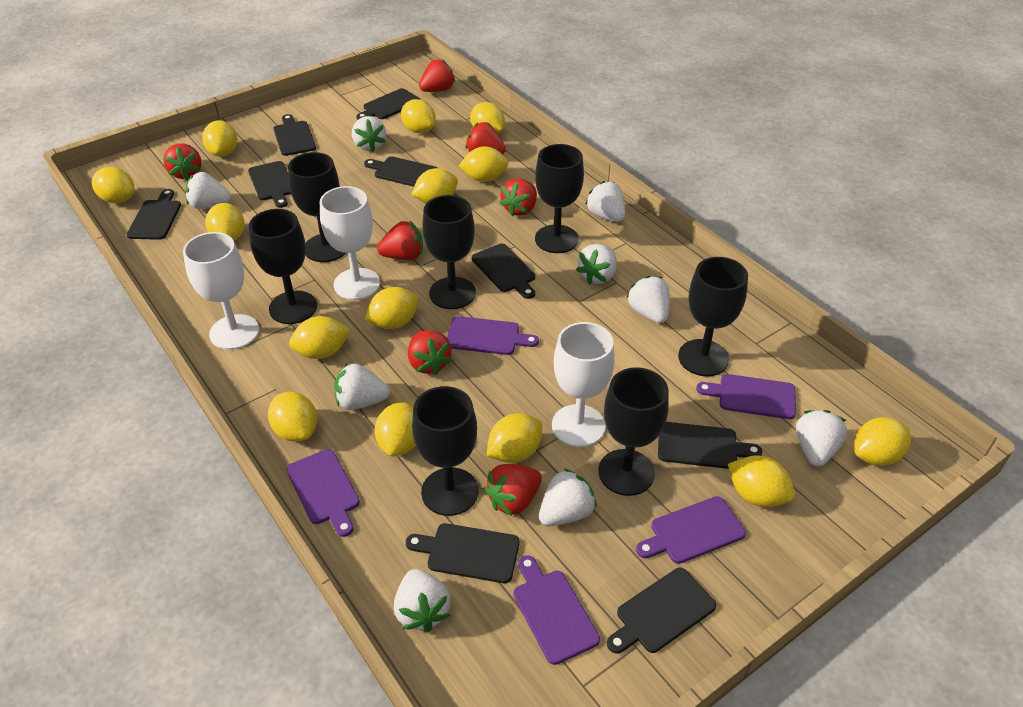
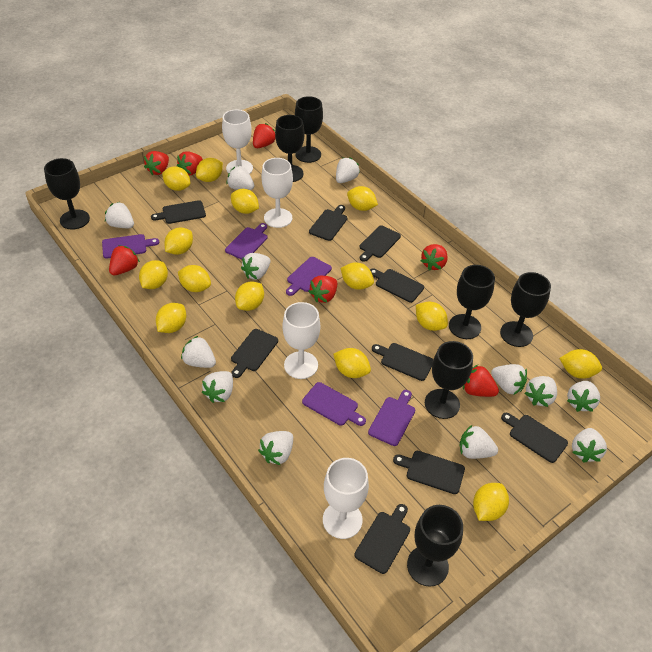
white goblet: [183,232,259,350] [320,186,380,300] [552,322,615,447] = 3 -> [222,110,253,174] [262,158,293,228] [282,302,320,379] [323,458,369,539] = 4
white strawberry: [186,172,231,209] [334,363,390,410] [352,116,386,152] [394,569,451,632] [539,469,597,526] [576,244,617,285] [585,181,625,222] [627,276,670,324] [796,410,847,467] = 9 -> [105,202,134,228] [181,336,216,368] [202,371,233,403] [226,166,254,190] [241,253,271,280] [258,431,293,465] [336,157,360,183] [460,425,498,459] [491,364,527,395] [525,376,557,407] [567,381,600,412] [572,428,607,463] = 12

